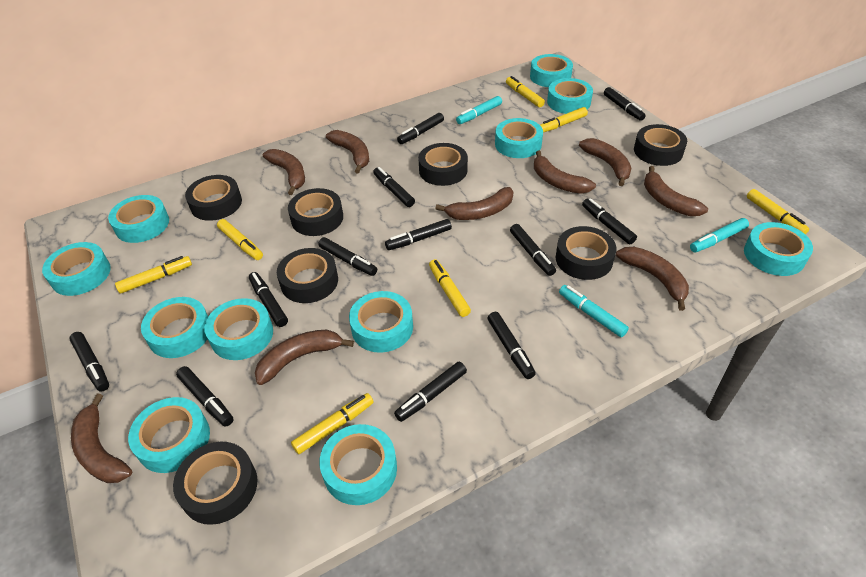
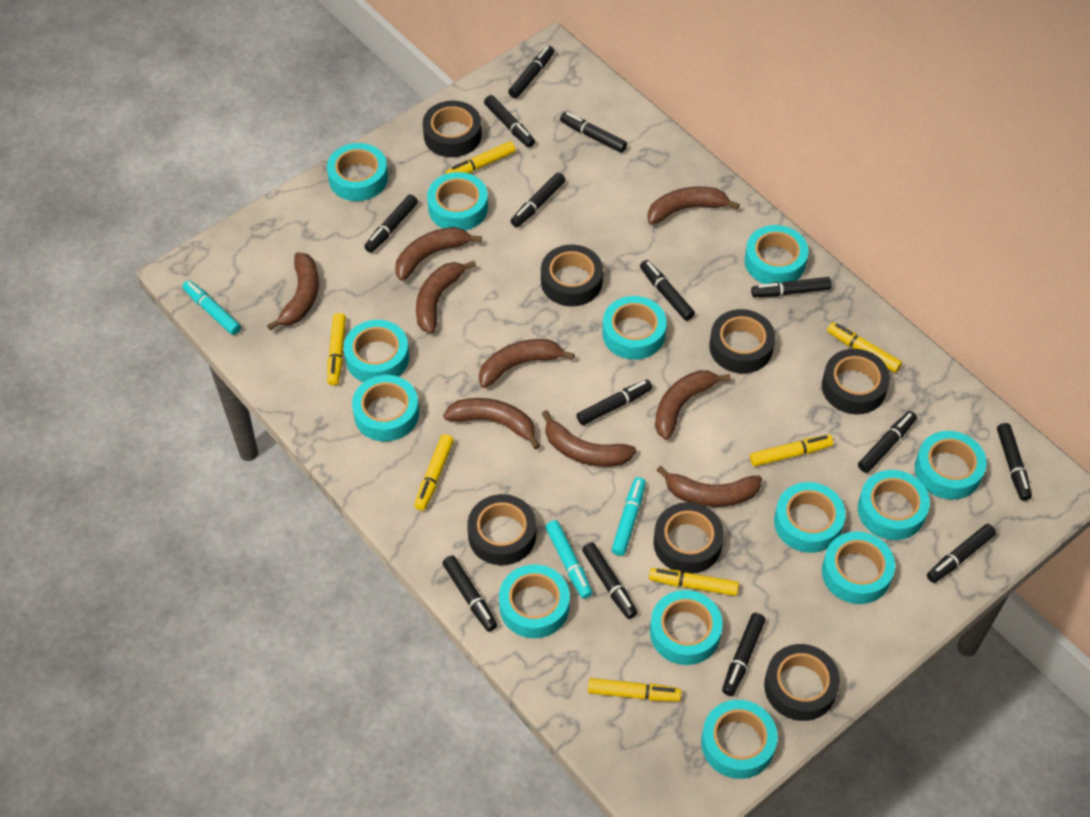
black marker: [69,332,109,392] [176,366,234,427] [249,272,288,327] [318,237,377,276] [373,167,415,207] [385,219,452,250] [394,362,467,422] [397,113,444,144] [488,312,536,379] [510,224,556,276] [582,198,637,244] [604,87,646,121] = 12 -> [364,194,418,253] [442,555,497,632] [484,95,535,148] [508,46,554,98] [511,173,566,227] [560,112,627,153] [577,379,653,425] [582,542,637,619] [640,260,695,321] [722,613,765,696] [751,277,832,298] [858,411,917,473] [927,524,996,583] [997,423,1032,501] = 14
turquoise tape: [42,242,111,296] [108,195,169,243] [128,397,210,473] [141,297,208,358] [205,298,273,360] [319,424,397,505] [349,291,413,353] [495,118,543,158] [530,54,573,87] [547,78,593,114] [744,222,813,276] = 11 -> [327,143,388,201] [344,320,409,382] [352,375,419,442] [427,172,488,231] [499,565,570,638] [602,296,667,360] [650,590,723,665] [701,700,778,779] [744,225,808,284] [774,482,846,553] [822,532,895,604] [858,470,930,540] [915,431,987,500] = 13

